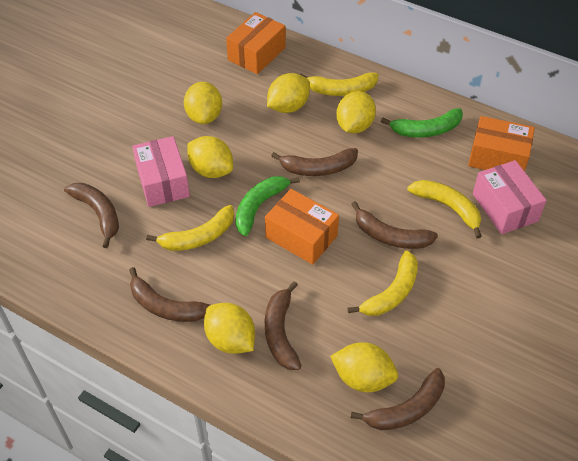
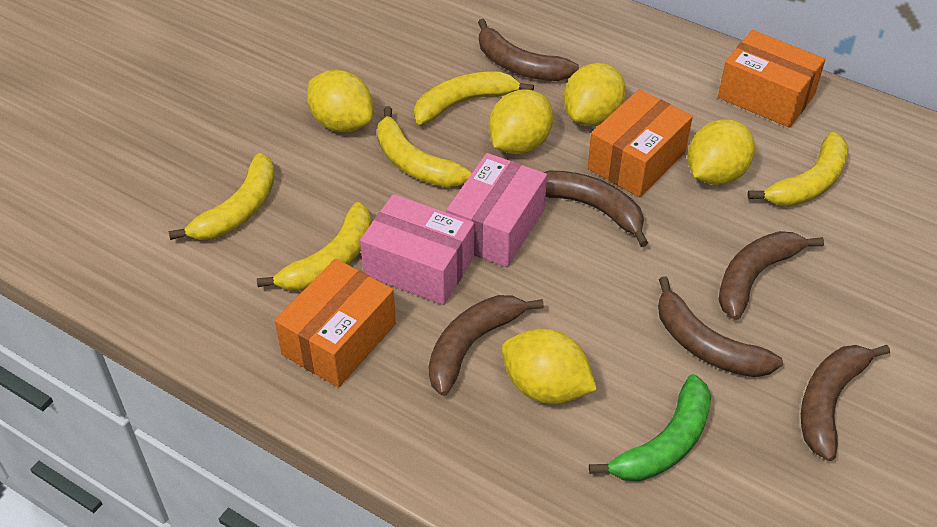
green banana: [235,176,300,236] [381,108,463,138] = 2 -> [589,374,711,481] = 1
yellow banana: [146,205,234,251] [299,72,379,96] [348,251,418,316] [407,180,482,238] = 4 -> [168,153,275,240] [257,202,371,291] [377,106,472,187] [414,71,534,125] [748,132,849,206] = 5
yellow lemon: [184,82,222,124] [188,136,233,178] [204,303,255,354] [267,73,310,113] [330,342,398,392] [336,91,376,133] = 6 -> [307,70,373,132] [489,89,553,154] [502,328,597,404] [563,63,626,126] [687,119,755,185] = 5

